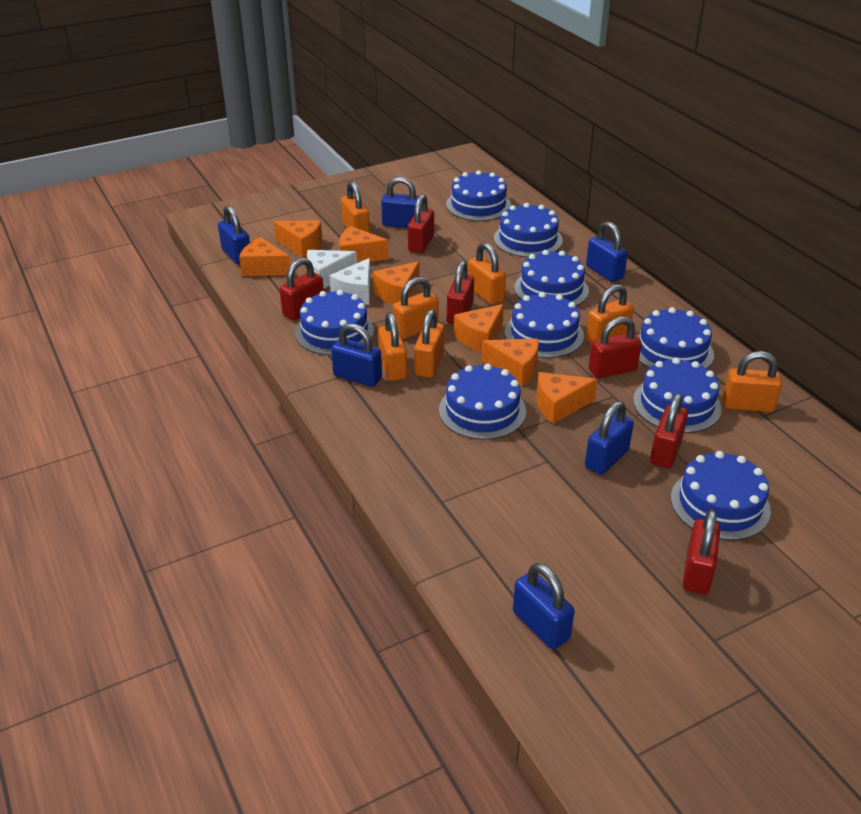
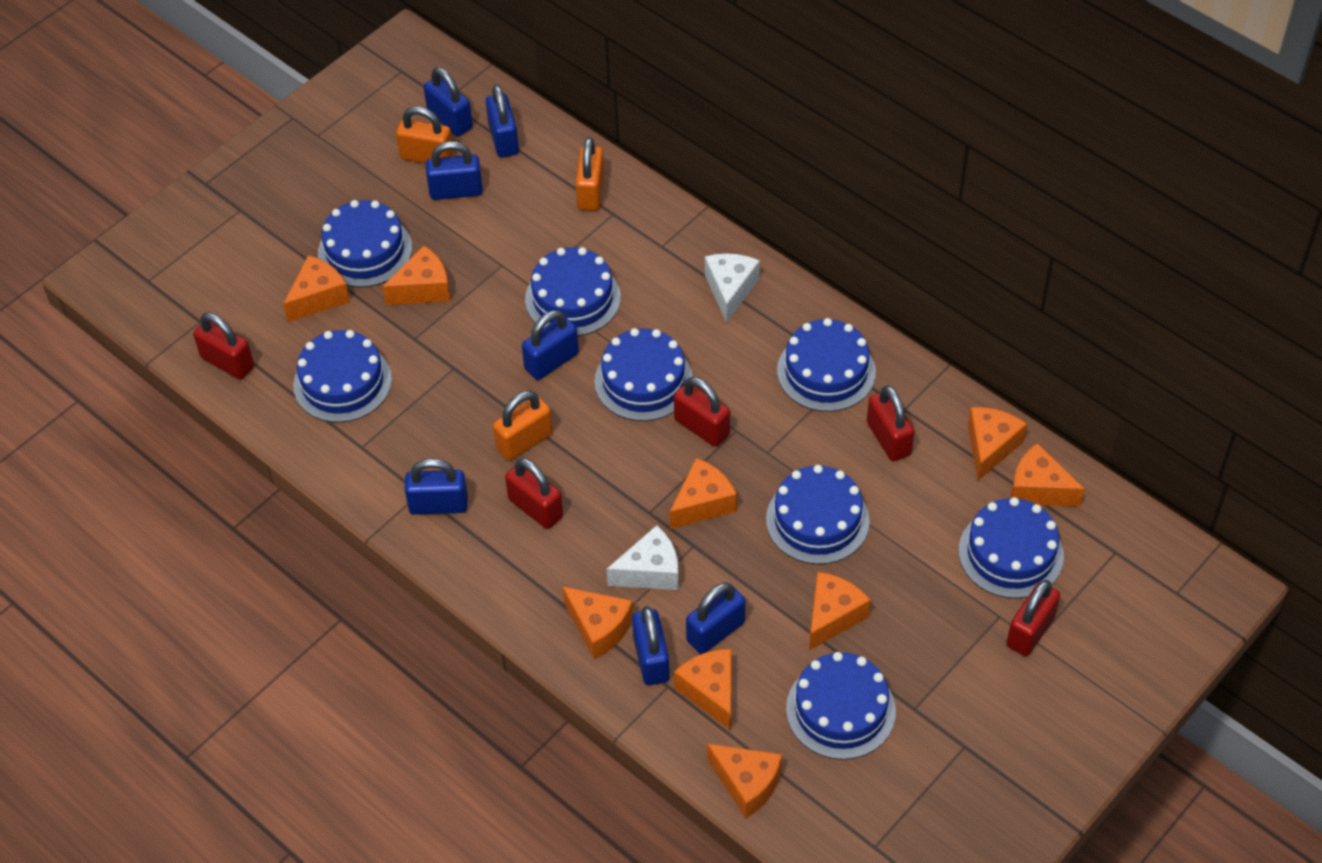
blue cake: [295,290,374,355] [439,364,526,440] [446,170,511,221] [494,203,563,257] [505,292,584,358] [514,250,589,306] [633,358,722,433] [637,307,714,368] [671,451,771,540] = 9 -> [293,330,392,423] [318,200,412,287] [525,247,621,336] [594,328,693,421] [766,465,870,564] [777,318,876,412] [786,652,896,760] [959,497,1064,599] = 8
blue padlock: [218,205,250,265] [331,323,382,387] [381,177,422,228] [513,563,575,649] [585,401,634,475] [586,221,628,282] = 6 -> [405,458,468,515] [424,67,473,136] [426,141,483,200] [486,85,519,158] [522,310,579,380] [632,606,670,685] [686,582,746,654] = 7
orange cheese: [239,237,290,276] [274,220,322,258] [339,226,389,263] [372,261,420,304] [454,304,504,352] [481,338,539,386] [536,372,598,424] = 7 -> [283,255,350,322] [382,246,450,305] [562,586,633,659] [670,458,737,529] [674,649,731,730] [707,743,782,818] [809,572,871,650] [968,407,1027,481] [1011,443,1085,507] = 9
orange padlock: [341,181,370,233] [378,312,407,381] [393,277,439,339] [414,309,444,378] [468,242,506,305] [586,284,634,343] [723,351,782,412] = 7 -> [396,106,454,163] [493,391,553,461] [575,137,604,211] = 3
red padlock: [280,258,324,320] [408,194,434,253] [447,260,474,324] [588,317,642,378] [650,393,688,468] [683,509,720,594] = 6 -> [193,313,254,379] [505,458,563,529] [674,377,730,447] [867,385,915,461] [1006,580,1060,656] = 5

